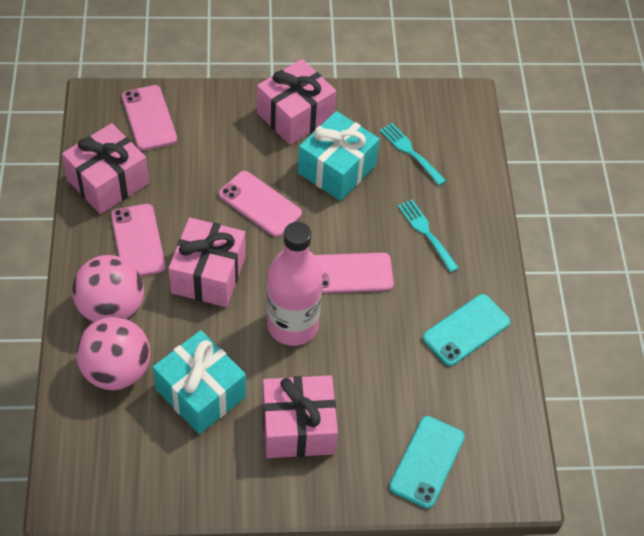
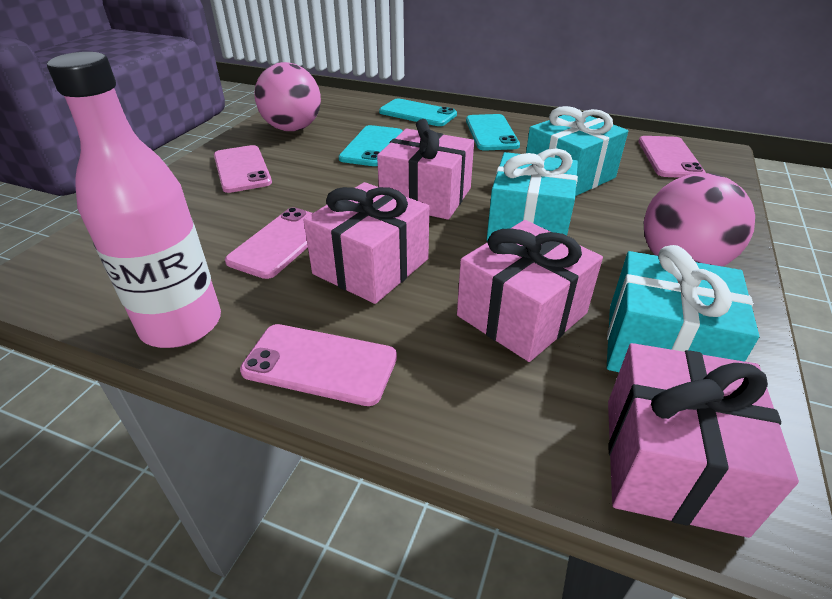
turquoise fork: [379,123,446,185] [398,200,459,272] = 2 -> none = 0
turquoise gift: [153,330,246,434] [298,111,380,201] = 2 -> [487,148,578,241] [526,106,628,196] [607,245,759,372] = 3
turquoise phone: [389,416,465,509] [422,294,510,366] = 2 -> [338,125,403,166] [379,99,457,126] [466,114,520,151] = 3

